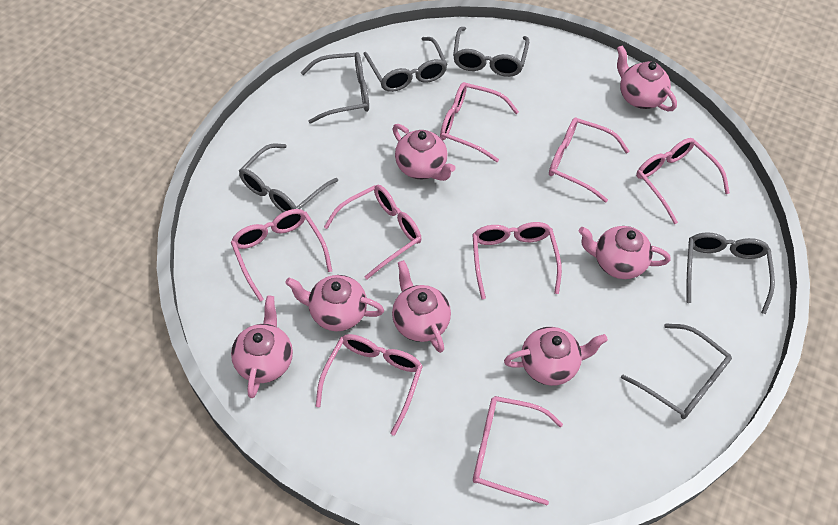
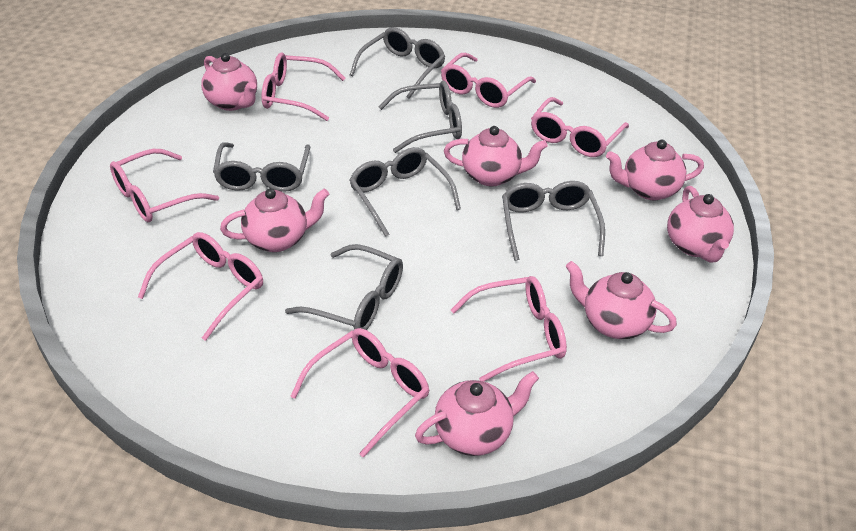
pink glasses: [231,209,332,302] [316,334,423,436] [324,185,421,279] [440,82,519,162] [472,222,562,299] [473,396,563,505] [549,118,629,202] [636,138,730,224] = 8 -> [110,149,219,222] [138,232,263,341] [261,52,345,121] [290,328,429,458] [441,53,536,108] [451,276,567,382] [531,97,629,157] = 7

